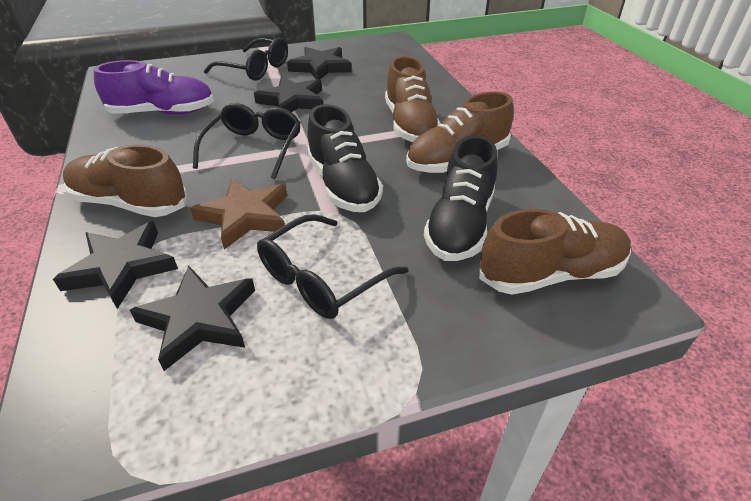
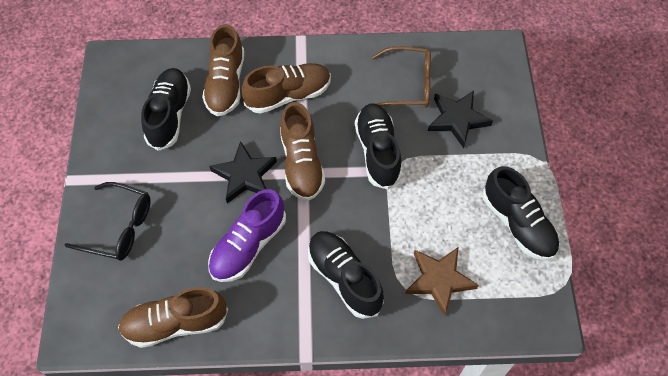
black glasses: [193,103,301,179] [204,38,288,81] [257,214,408,319] = 3 -> [65,182,151,261] = 1
black shoe: [307,104,383,212] [424,135,498,261] = 2 -> [141,68,191,151] [308,231,384,319] [355,103,402,189] [483,166,560,261] = 4
black star: [53,221,178,309] [130,266,255,371] [254,76,323,112] [287,47,352,80] = 4 -> [209,141,277,203] [428,91,493,148] = 2
brown glasses: none = 0 -> [372,46,431,108] = 1

